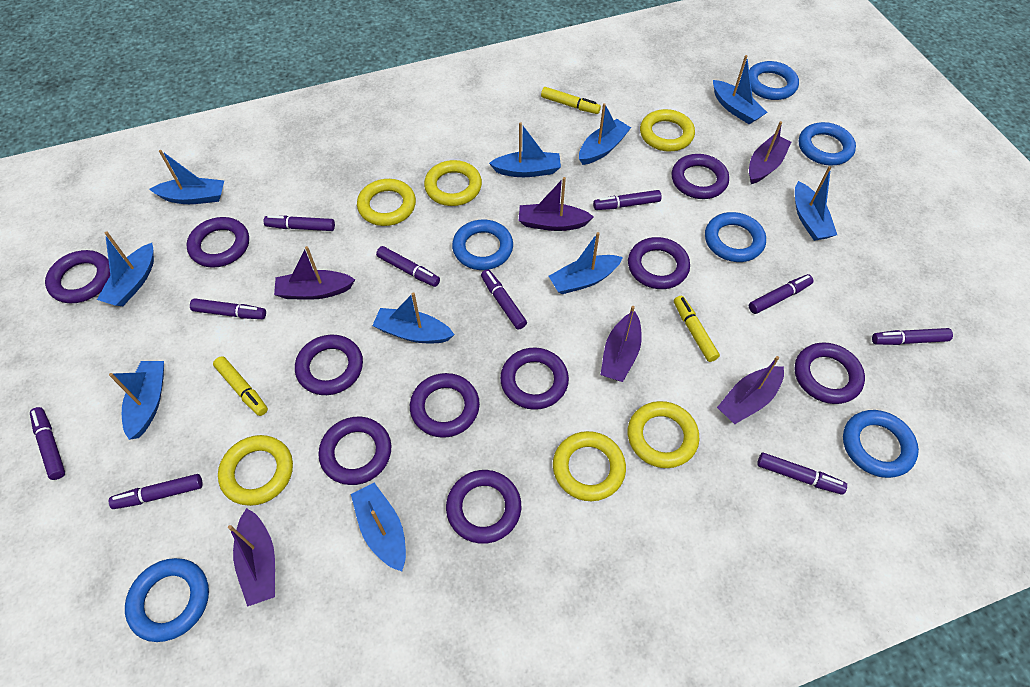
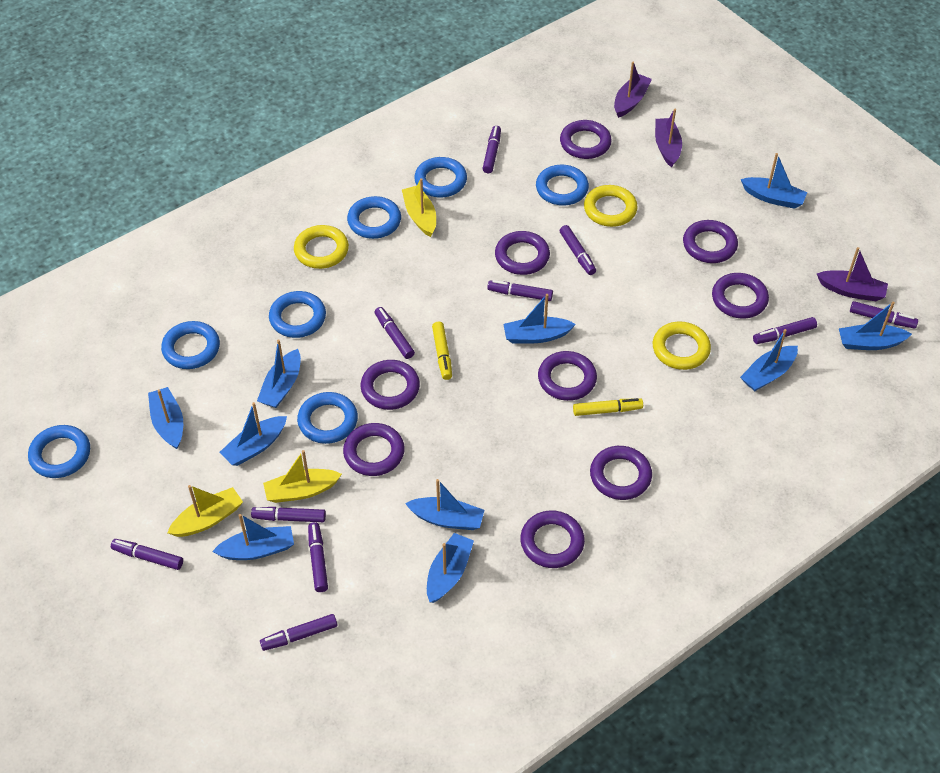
blue ring: [125,558,209,642] [452,219,513,270] [705,212,766,262] [749,61,799,100] [799,122,856,165] [843,410,919,478] = 6 -> [28,425,90,478] [161,321,220,369] [269,291,326,338] [297,392,358,444] [347,196,401,239] [414,157,467,197] [536,165,589,206] = 7
purple boat: [228,508,275,607] [274,246,355,300] [518,177,594,231] [600,306,642,382] [717,356,784,424] [749,121,791,184] = 6 -> [614,61,652,118] [655,109,682,168] [817,247,888,301] = 3
purple ring: [45,250,110,303] [186,217,249,268] [295,335,363,395] [318,417,391,485] [410,373,480,438] [446,470,521,544] [500,347,569,410] [628,237,690,289] [672,154,729,199] [794,342,865,404] = 10 -> [343,423,405,476] [360,360,420,410] [495,231,550,275] [520,510,585,568] [538,351,597,401] [560,120,612,159] [590,446,652,500] [683,220,738,263] [712,273,769,319] = 9
yellow boat: none = 0 -> [167,485,243,537] [263,450,342,503] [402,178,436,237] = 3
yellow marker: [213,356,268,416] [541,87,601,114] [674,296,720,362] = 3 -> [432,322,452,380] [573,398,643,416] = 2
yellow ring: [218,435,293,506] [357,179,416,226] [424,160,482,206] [553,431,626,501] [628,401,700,468] [640,109,695,152] = 6 -> [294,225,349,269] [584,185,638,227] [653,321,711,370] = 3

